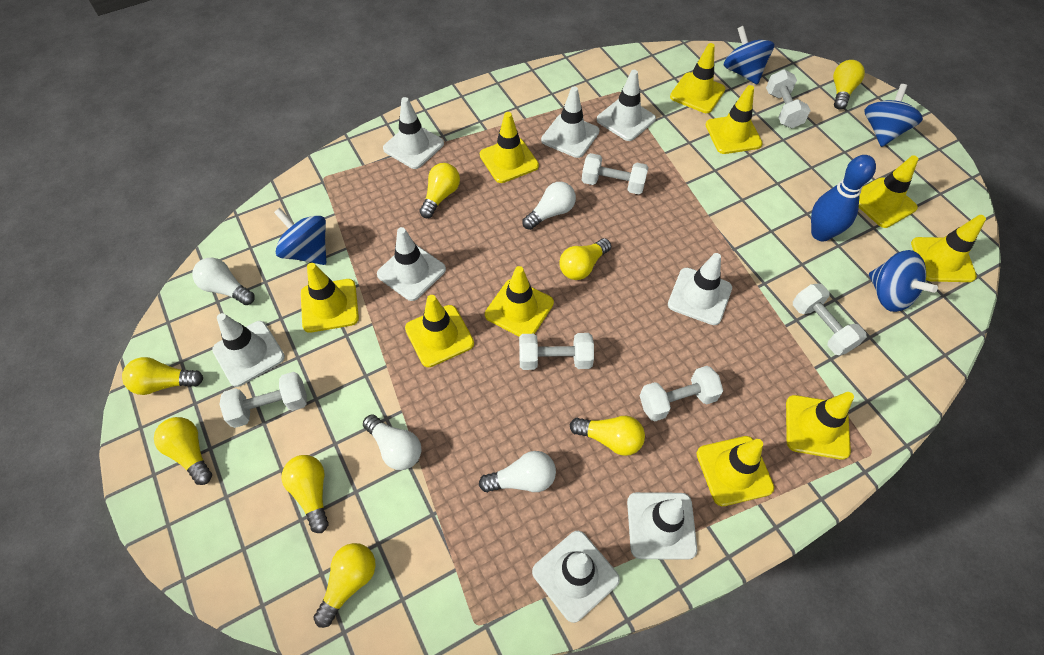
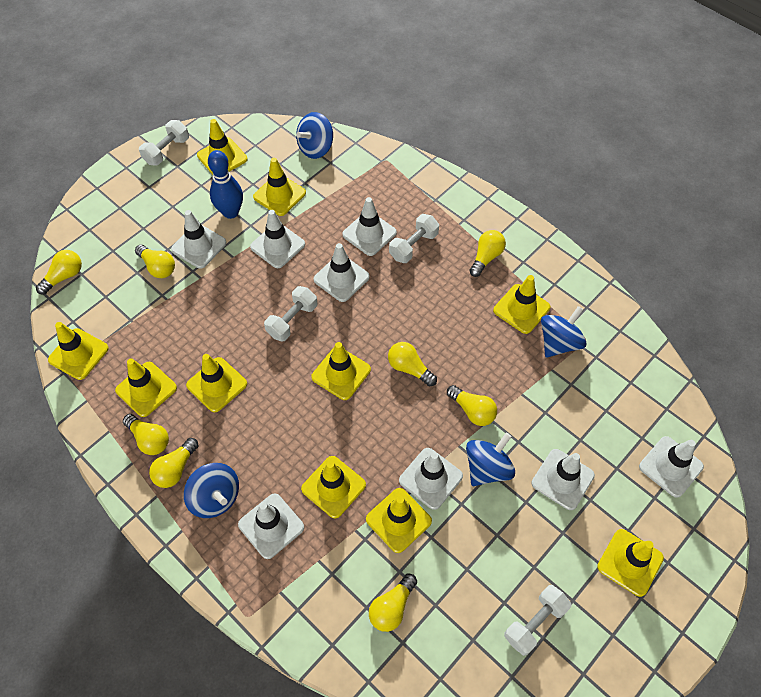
white dumbbell: [219,372,307,428] [519,333,594,370] [582,153,648,194] [640,366,723,422] [766,69,811,128] [793,284,867,355] = 6 -> [139,120,189,165] [264,286,317,342] [389,214,439,263] [504,585,571,656] = 4
white light bulb: [192,258,255,305] [363,414,421,470] [479,451,556,492] [522,182,576,230] = 4 -> none = 0

